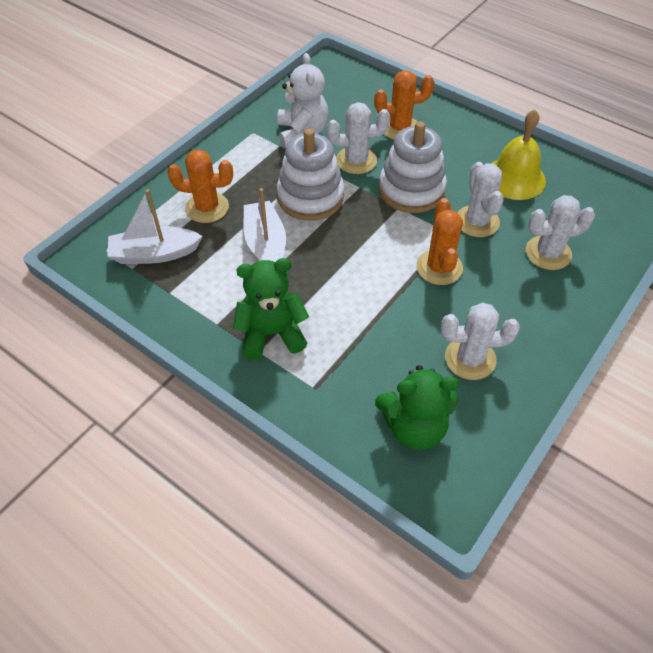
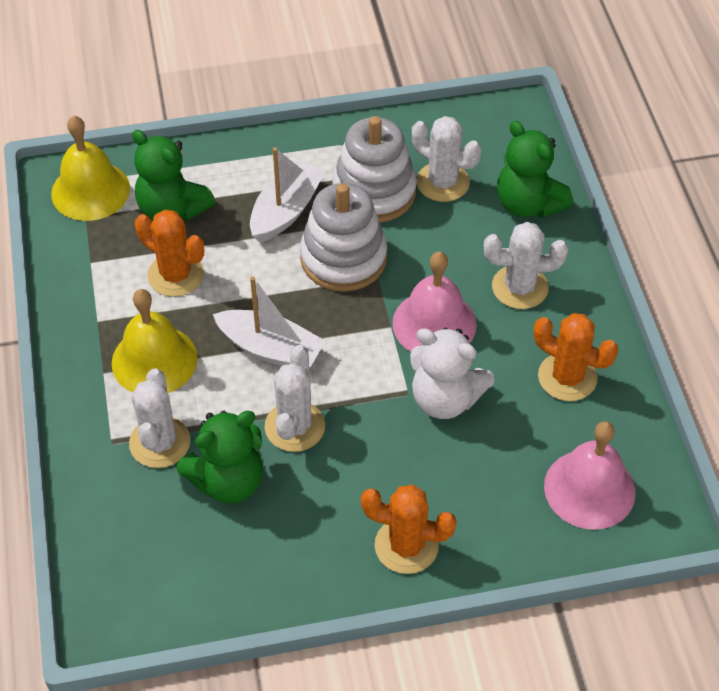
green teddy bear: [233,258,309,360] [375,365,459,450] = 2 -> [132,130,216,221] [176,411,263,504] [497,121,573,218] = 3
pink bell: none = 0 -> [392,251,477,352] [544,421,636,530] = 2
yellow bell: [491,109,546,200] = 1 -> [51,116,130,221] [112,289,198,393] = 2

